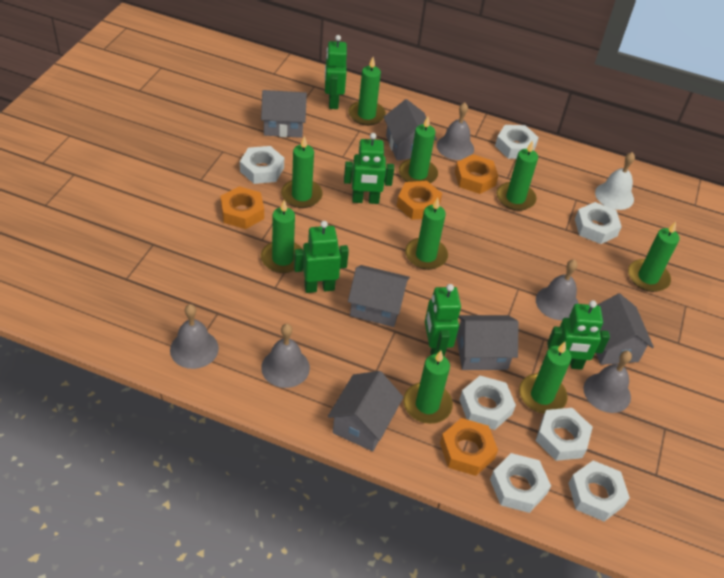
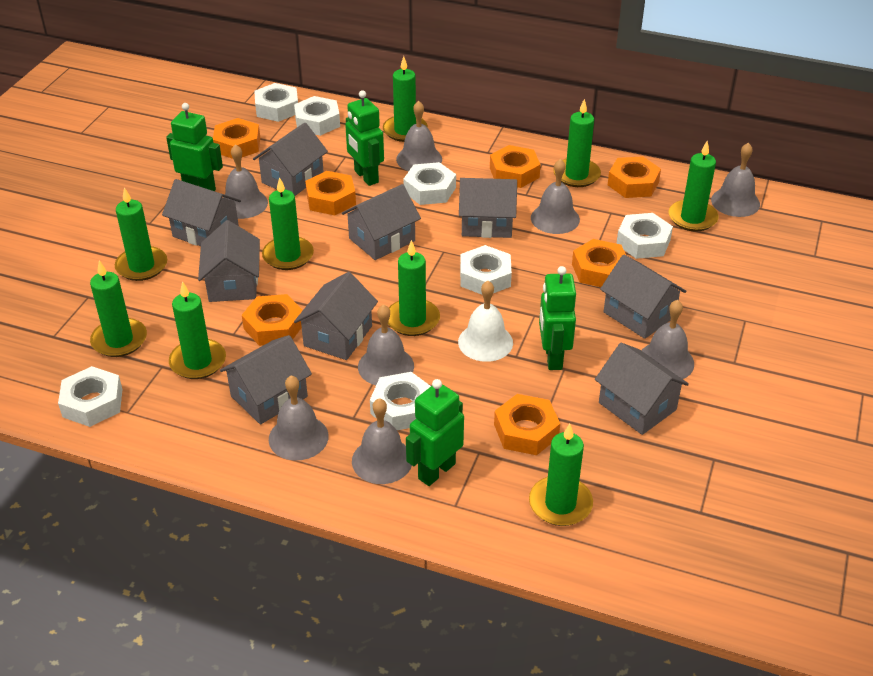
green robot: [294,221,349,293] [325,35,347,109] [344,133,394,204] [425,284,461,356] [547,300,610,370] = 5 -> [166,103,223,191] [345,90,384,186] [406,379,464,486] [539,266,576,370] = 4
grey bell: [170,304,219,369] [261,324,310,388] [437,103,474,160] [536,259,579,320] [584,351,632,413] = 5 -> [223,144,268,219] [269,375,329,461] [352,398,412,484] [358,304,414,385] [396,101,442,171] [531,159,580,234] [641,300,694,379] [711,142,760,217] = 8
grey house: [261,90,307,138] [328,371,403,451] [348,265,410,327] [384,99,437,160] [456,315,519,370] [596,294,654,365] = 6 -> [162,179,241,246] [198,220,260,302] [220,335,312,425] [253,123,328,196] [294,272,378,360] [342,184,421,260] [459,178,517,238] [595,343,689,435] [600,254,686,339] = 9
orange nut: [220,186,264,229] [397,181,442,220] [440,418,498,476] [455,154,499,194] = 4 -> [213,118,260,159] [242,294,303,346] [305,171,356,215] [490,145,541,188] [494,394,560,455] [572,239,626,287] [608,156,661,198] = 7

